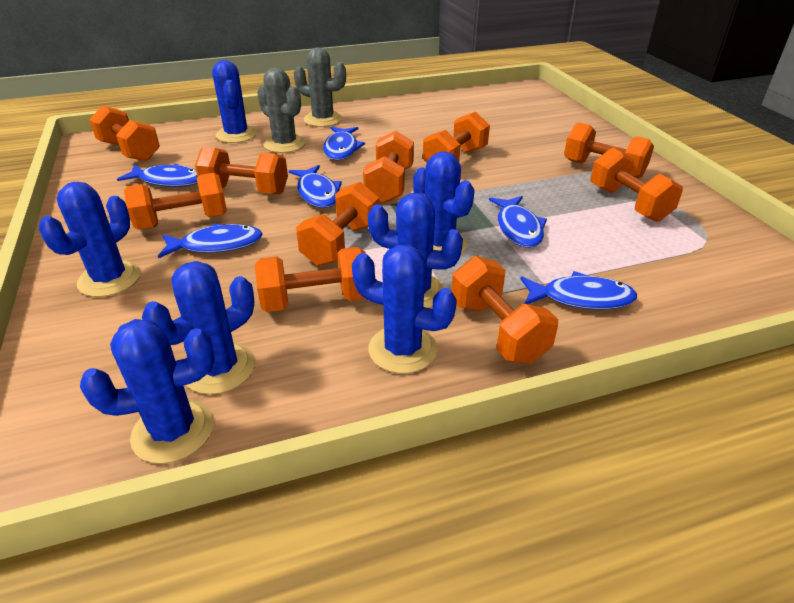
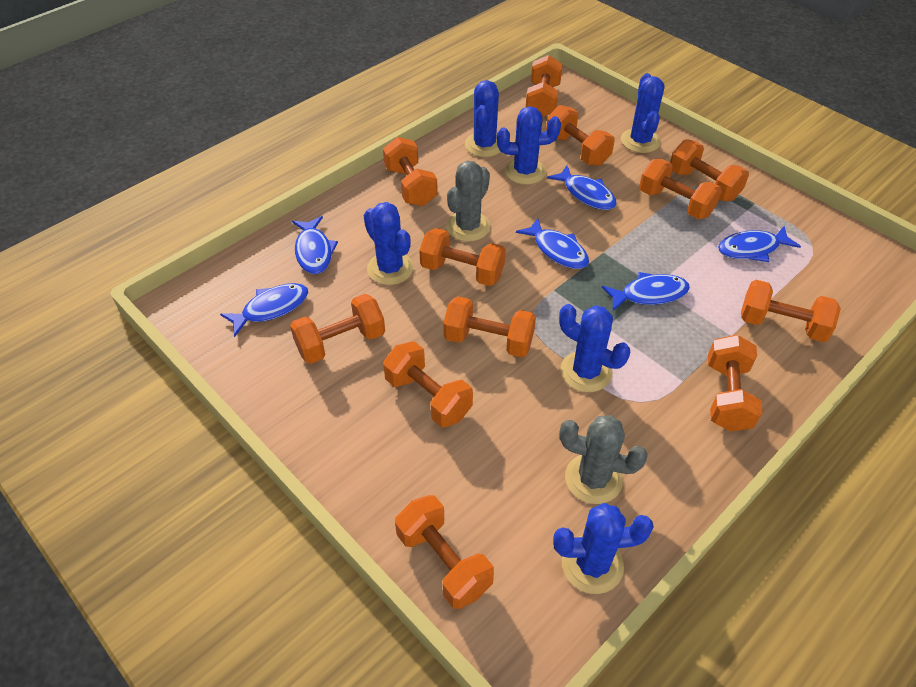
blue cactus: [39,182,141,297] [80,319,215,464] [142,261,255,394] [212,60,257,143] [352,245,457,374] [368,193,463,308] [413,151,475,254] = 7 -> [363,202,414,285] [465,80,500,157] [497,106,561,185] [553,503,654,594] [559,304,630,392] [621,73,664,153] = 6
orange dumbbell: [89,105,160,161] [124,173,227,230] [195,147,288,194] [255,247,366,312] [296,182,379,266] [363,131,414,203] [423,112,490,163] [451,256,558,363] [564,122,654,178] [590,148,683,222] = 10 -> [290,294,385,364] [383,137,438,206] [383,341,473,427] [395,495,494,609] [419,228,506,286] [443,296,536,357] [526,55,563,117] [546,105,615,166] [639,159,722,219] [670,139,749,201] [708,335,763,432] [741,280,841,342] = 12

